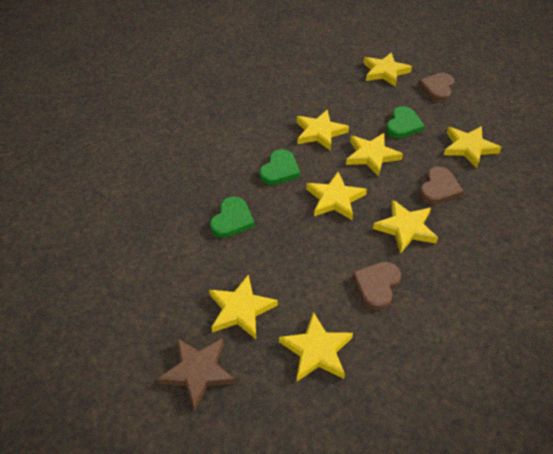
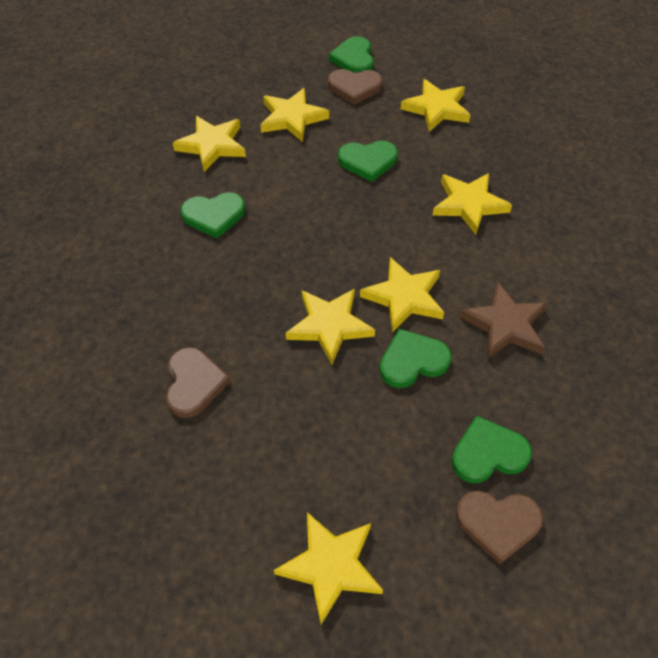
green heart: [210,197,255,238] [259,149,300,185] [386,106,425,138] = 3 -> [181,192,245,239] [329,36,374,73] [338,141,398,182] [379,329,452,388] [451,415,532,483] = 5
yellow star: [209,275,278,339] [279,312,353,381] [297,109,349,151] [306,172,367,220] [346,133,403,177] [363,52,412,87] [373,200,438,253] [444,126,502,168] = 8 -> [173,116,246,172] [260,88,329,142] [274,512,383,625] [286,288,375,365] [360,257,444,332] [401,79,471,132] [433,173,512,235] = 7

